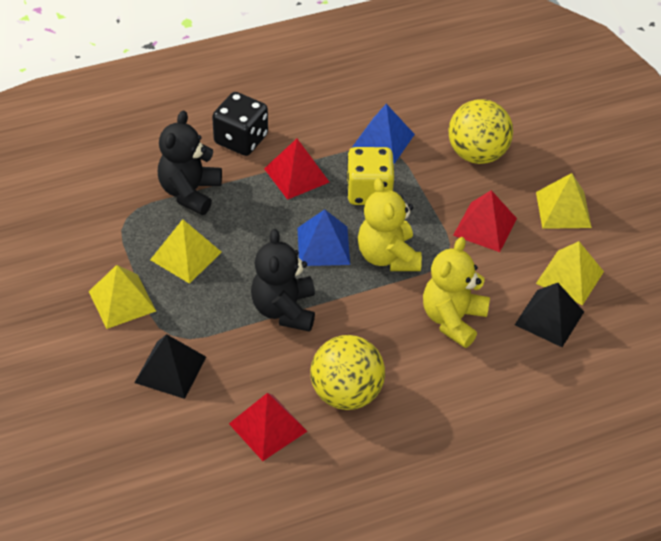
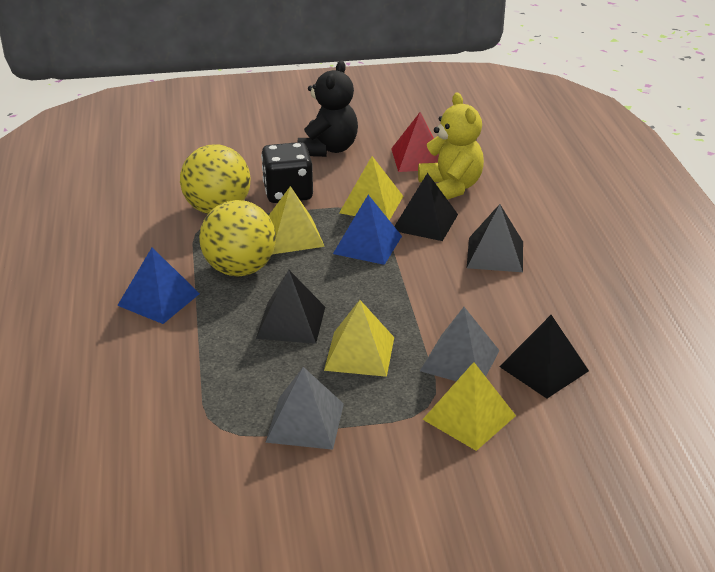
black pyramid: [134,334,206,399] [515,283,584,347] = 2 -> [256,270,325,344] [394,173,458,241] [467,204,523,272] [499,315,589,398] = 4
black teddy bear: [158,111,222,215] [251,229,315,332] = 2 -> [298,60,358,157] = 1
grey pyramid: none = 0 -> [265,367,344,450] [420,307,500,381] = 2
red pyramid: [229,393,307,461] [264,139,330,200] [453,190,517,252] = 3 -> [391,112,439,172] = 1
yellow dice: [346,147,394,205] = 1 -> none = 0
yellow teddy bear: [358,178,422,271] [423,237,490,348] = 2 -> [418,93,484,200] = 1

